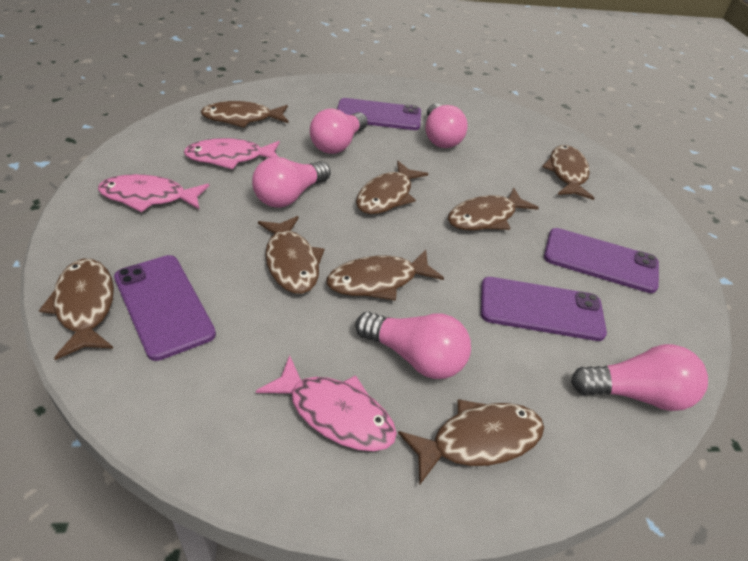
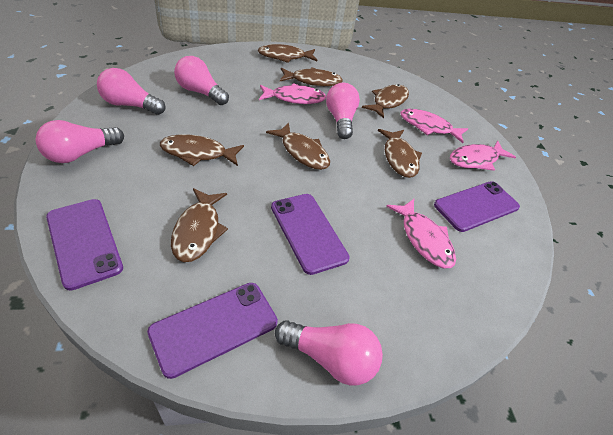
brown fish: [39,259,114,360] [201,101,289,128] [258,216,325,294] [327,250,444,301] [356,161,428,214] [398,399,544,486] [448,188,539,230] [542,145,594,200] = 8 -> [160,134,244,166] [171,188,228,262] [258,44,317,63] [266,122,330,170] [280,67,343,86] [362,84,409,118] [378,129,422,178] = 7
pink fish: [98,174,209,212] [184,138,280,169] [256,355,397,451] = 3 -> [259,83,326,104] [386,199,456,268] [401,109,468,143] [450,141,516,171] = 4

